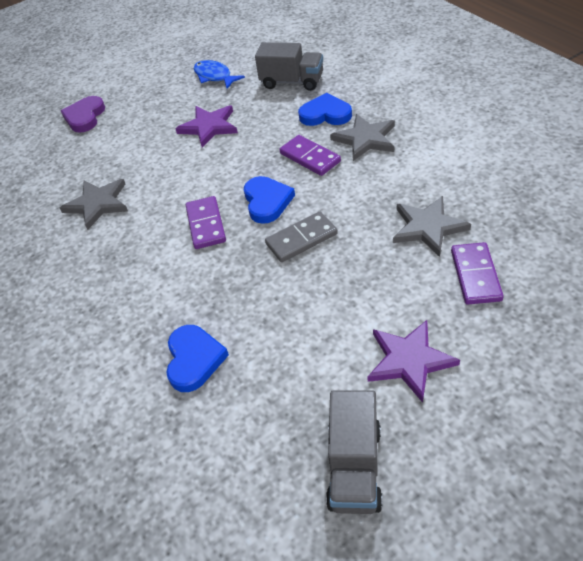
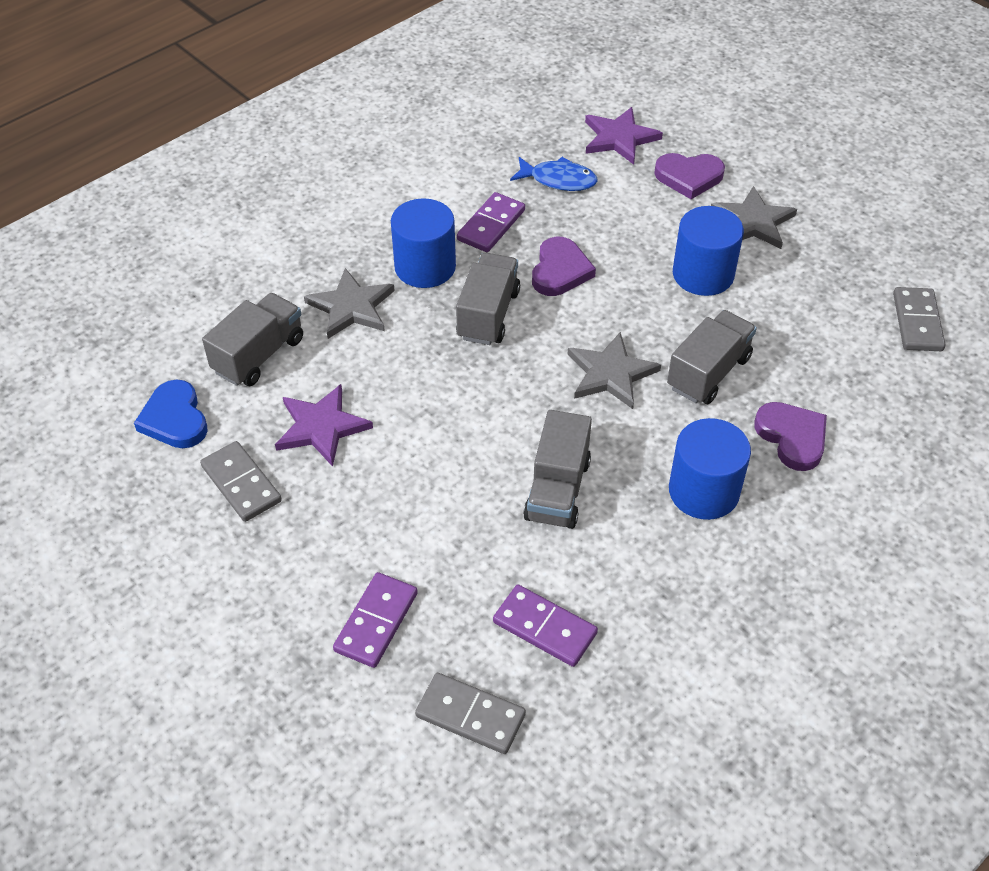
blue cylinder: none = 0 -> [391,198,456,288] [669,418,751,520] [673,206,744,296] = 3
blue heart: [166,325,229,392] [244,176,295,224] [298,93,352,126] = 3 -> [134,379,208,448] = 1
grey domino: [265,212,338,262] = 1 -> [200,441,282,522] [415,673,526,754] [893,287,945,351] = 3
grey truck: [255,42,323,91] [326,390,383,514] = 2 -> [202,293,303,386] [456,253,520,345] [523,410,592,529] [667,310,757,404] = 4
purple heart: [61,96,105,133] = 1 -> [532,237,596,296] [654,153,725,199] [754,402,827,471] = 3

